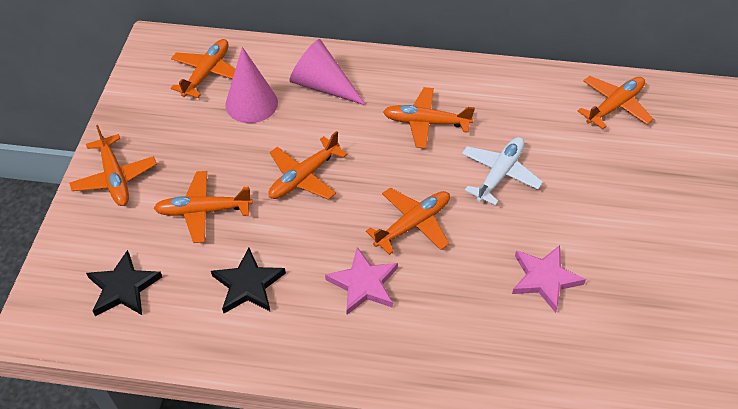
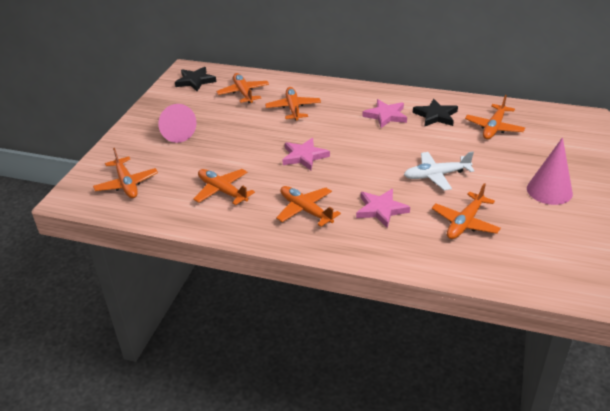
pink star: [325,247,398,315] [512,245,586,313] = 2 -> [282,138,330,170] [356,189,410,228] [363,99,407,128] = 3

